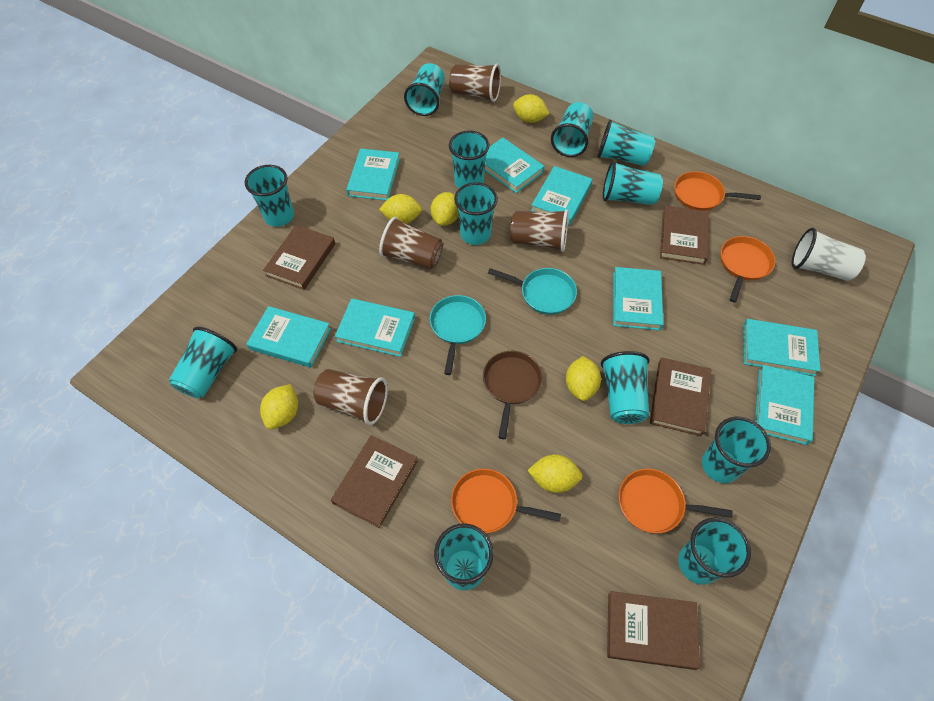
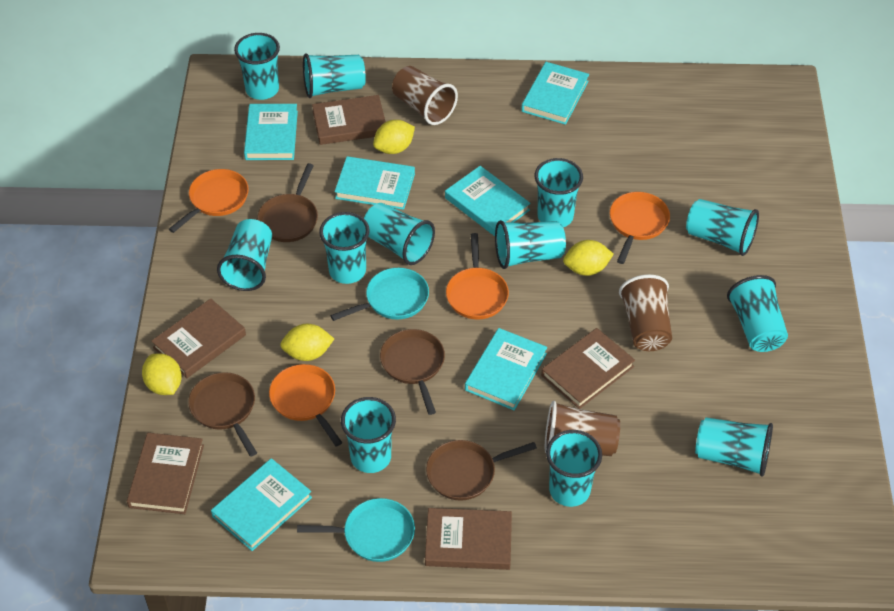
brown cup: [313,369,388,425] [379,217,443,270] [449,64,501,102] [510,209,568,252] = 4 -> [392,66,458,125] [545,401,620,456] [619,274,672,351] = 3
brown pan: [483,351,542,439] = 1 -> [188,372,257,457] [257,163,318,242] [380,329,445,415] [426,440,537,501] = 4
turquoise book: [246,306,331,368] [335,298,415,357] [346,148,400,200] [485,138,544,193] [531,166,592,225] [613,267,664,330] [743,319,820,376] [755,365,815,445] = 8 -> [211,458,312,551] [244,104,298,160] [335,156,415,210] [445,166,530,236] [465,328,547,410] [521,62,589,125] = 6
white cup: [792,228,866,281] = 1 -> none = 0
yellow lemon: [260,384,298,429] [379,194,422,224] [431,192,459,226] [513,94,549,123] [527,454,582,493] [566,356,601,401] = 6 -> [142,353,182,395] [280,324,334,361] [373,120,415,154] [563,240,614,276] = 4

